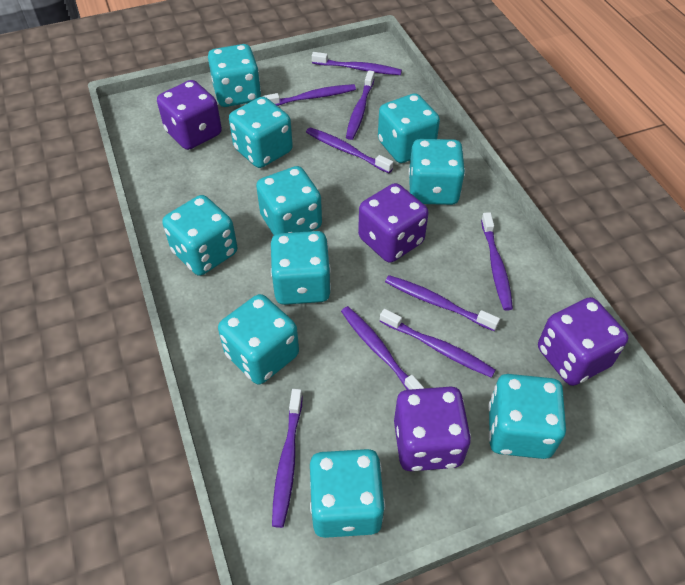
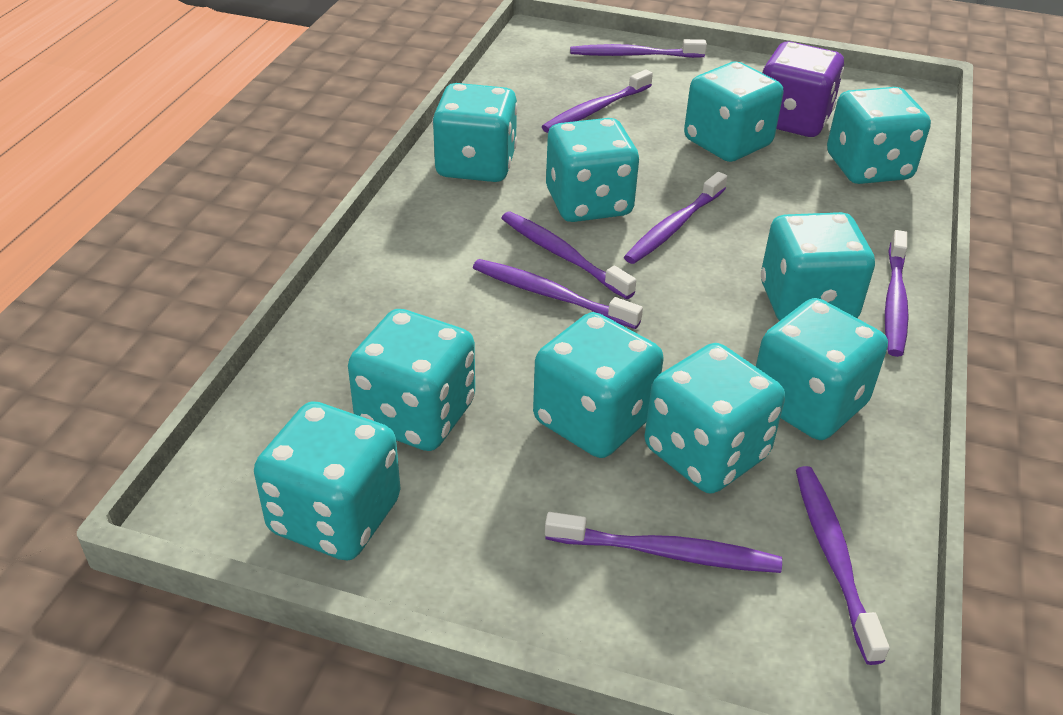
purple dice: [157,80,222,150] [358,183,429,263] [394,387,471,471] [538,297,629,386] = 4 -> [762,41,844,137] = 1
purple toothbrush: [262,84,356,106] [272,389,303,528] [306,127,393,173] [312,52,402,75] [341,306,424,390] [346,71,375,140] [380,309,496,378] [385,275,500,331] [481,212,513,311] = 9 -> [473,259,643,329] [502,211,636,299] [542,69,653,133] [545,512,782,573] [570,39,707,58] [624,172,727,264] [796,466,890,665] [885,230,909,357] = 8

